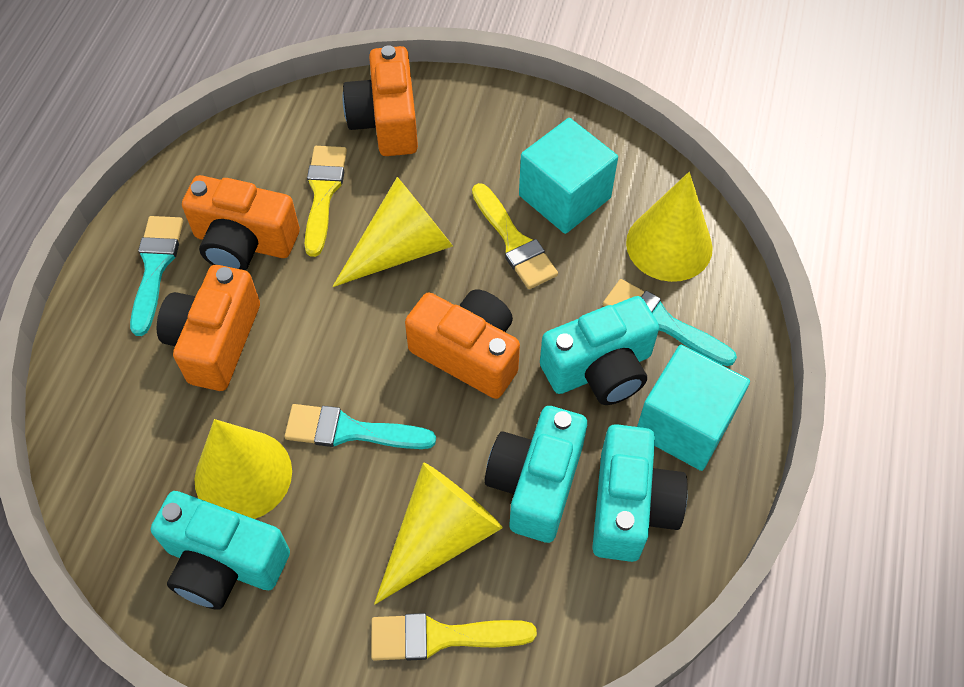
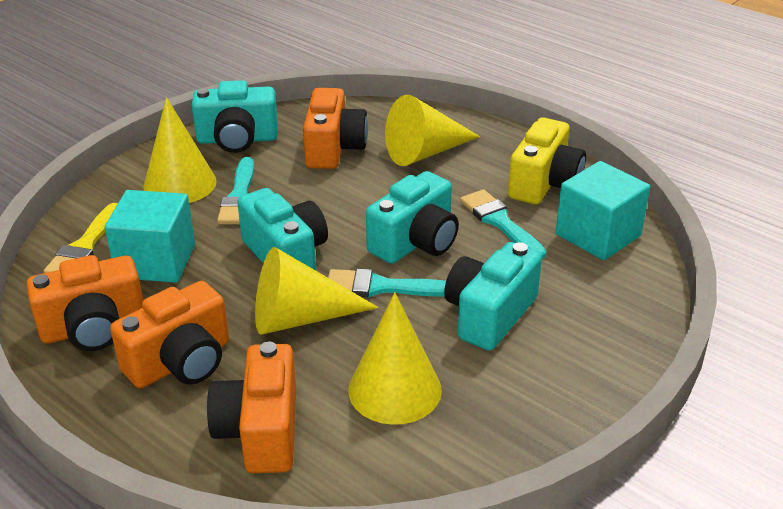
yellow brush: [305,146,347,257] [371,613,537,661] [472,183,558,289] = 3 -> [44,203,118,273] = 1
yellow camera: none = 0 -> [508,117,586,204] = 1

